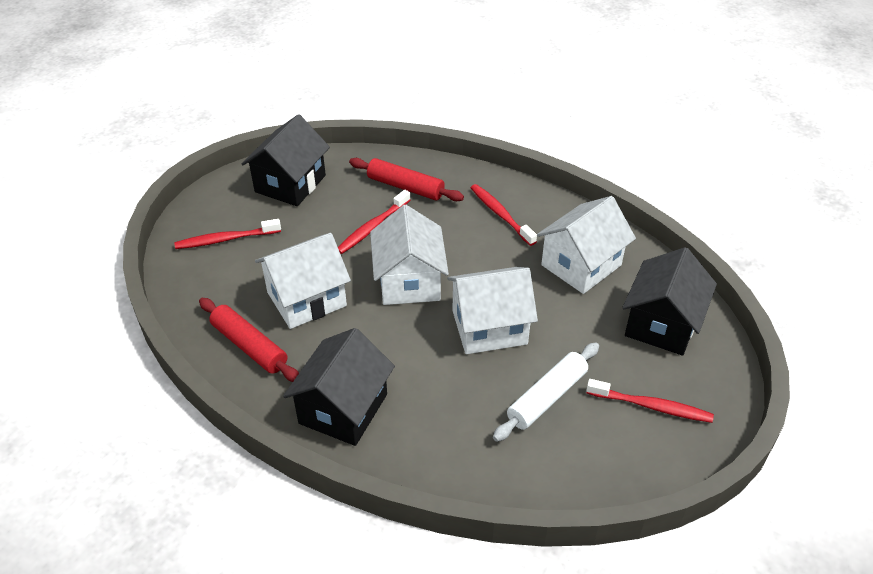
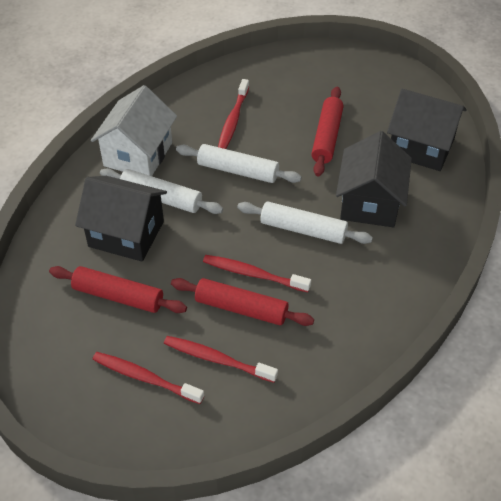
red rolling pin: [199,298,299,382] [349,158,464,201] = 2 -> [49,266,187,313] [171,278,314,326] [311,87,344,177] = 3
white house: [255,233,351,329] [370,205,449,305] [447,267,538,354] [537,196,636,294] = 4 -> [91,85,177,176] = 1
white rolling pin: [493,342,599,442] = 1 -> [100,168,223,214] [176,144,302,183] [237,202,373,244] = 3

